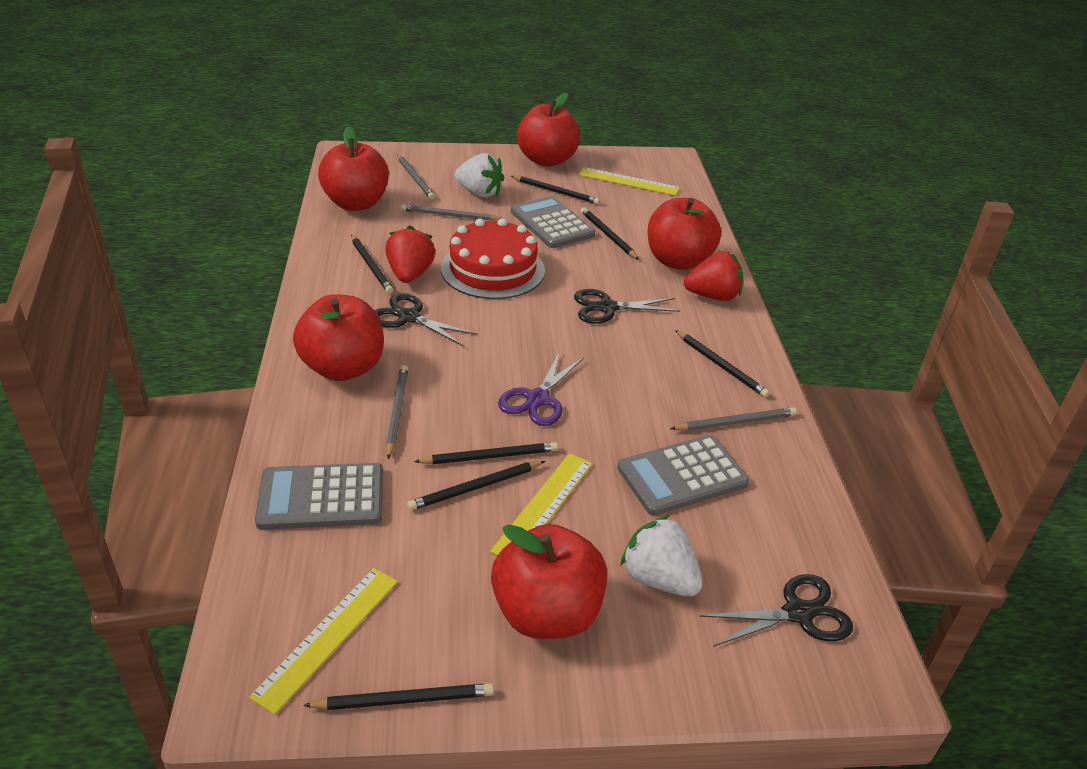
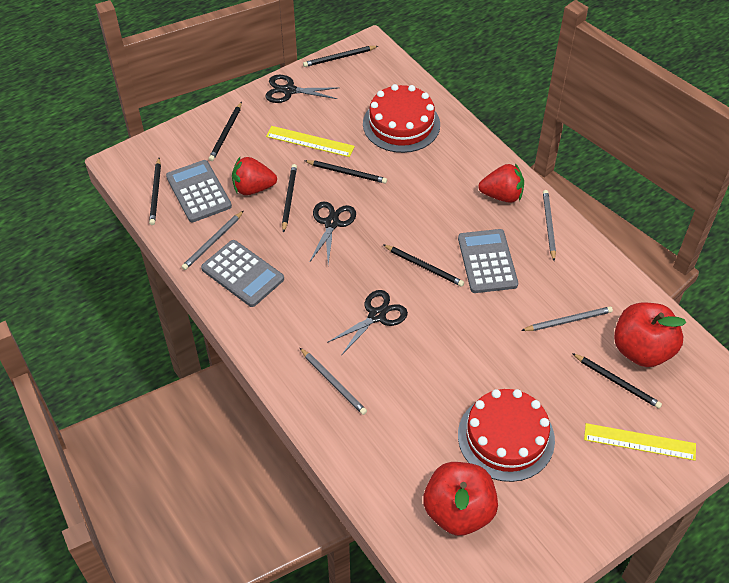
purple scissors: [498,351,584,426] = 1 -> none = 0
red apple: [293,294,384,381] [318,126,389,211] [491,524,607,639] [517,93,580,167] [648,198,721,270] = 5 -> [423,462,498,536] [614,302,686,367] = 2
red cake: [441,218,545,299] = 1 -> [363,84,440,153] [458,389,555,482] = 2
white strawberry: [454,153,504,198] [620,515,702,596] = 2 -> none = 0
yellow ruler: [249,568,398,715] [490,453,592,556] [579,167,680,196] = 3 -> [266,126,355,157] [584,423,696,461] = 2

